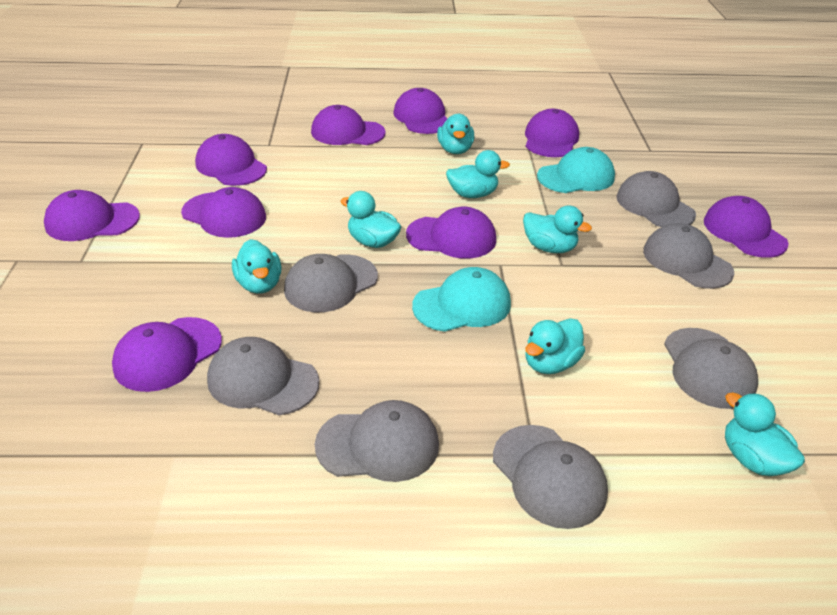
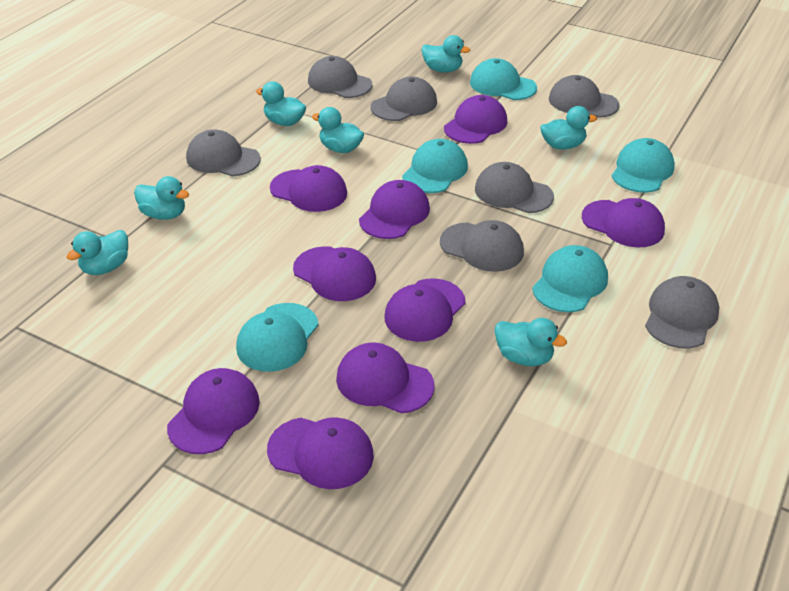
turquoise cap: [412,267,511,332] [537,147,615,193] = 2 -> [236,303,318,372] [402,139,468,193] [470,58,537,100] [532,245,608,312] [611,138,675,193] = 5

